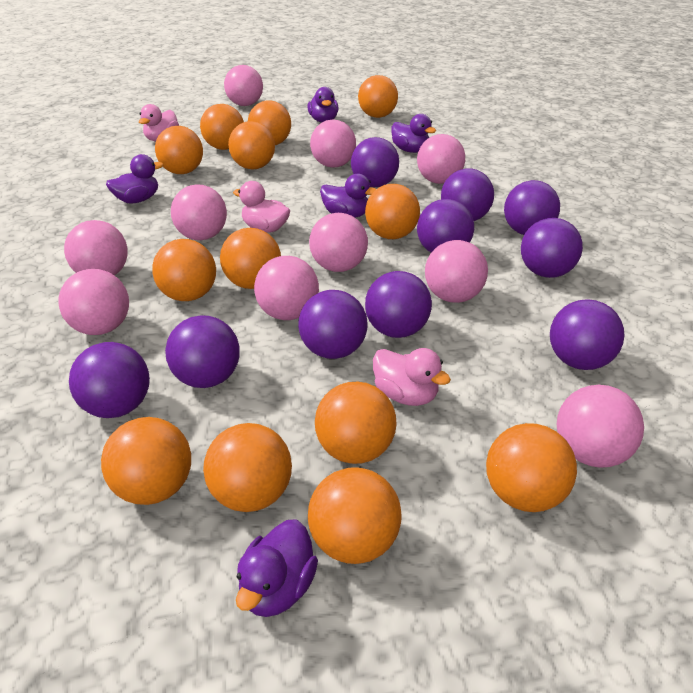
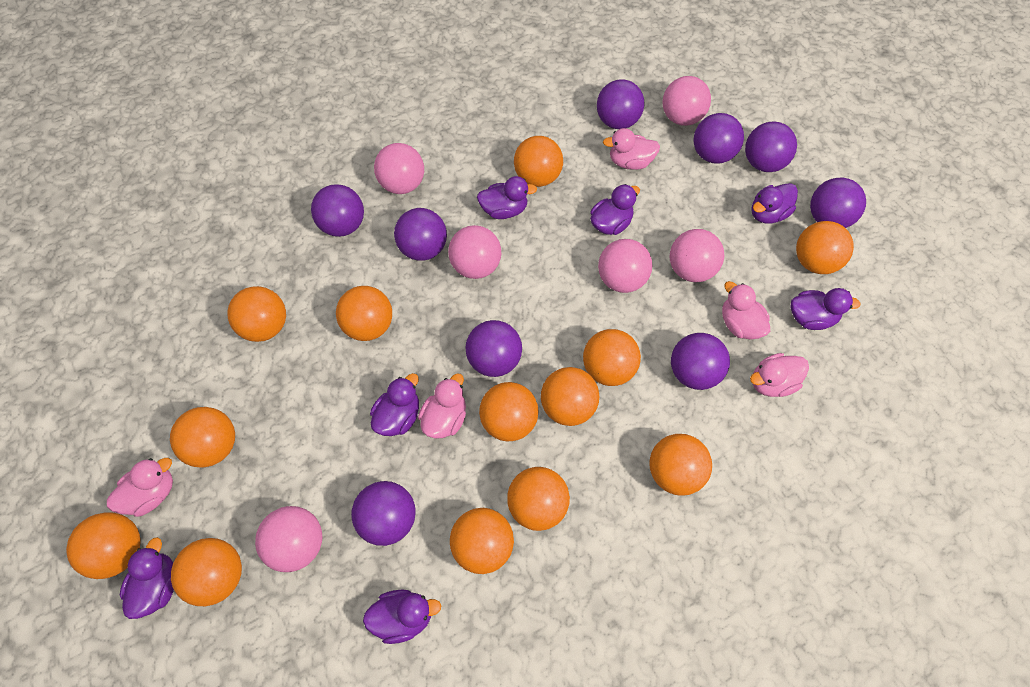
pink ball: [58,269,129,335] [64,220,127,275] [171,184,227,240] [224,65,263,106] [254,256,319,320] [309,213,368,272] [310,119,356,168] [417,134,465,184] [425,240,488,303] [556,385,644,468] = 10 -> [255,506,322,572] [374,143,424,194] [448,225,501,279] [598,239,652,293] [663,76,711,126] [670,229,724,282] = 6
pink duck: [139,104,179,142] [233,181,290,233] [373,348,451,406] = 3 -> [107,458,173,517] [418,373,466,439] [603,128,660,170] [722,281,770,340] [750,353,809,397] = 5
purple ball: [69,342,150,418] [165,315,240,388] [298,290,368,359] [351,137,399,187] [365,271,432,338] [417,199,474,253] [441,168,494,221] [504,180,560,235] [521,218,583,278] [550,299,624,370] = 10 -> [311,184,364,237] [351,481,416,546] [394,208,447,261] [465,320,522,377] [597,79,644,129] [671,333,730,390] [693,113,744,164] [745,121,797,172] [810,178,866,228] = 9
purple duck: [106,154,163,204] [236,519,318,617] [307,87,339,123] [320,174,376,218] [391,114,436,153] = 5 -> [120,537,174,619] [363,590,441,644] [370,373,419,436] [477,176,537,219] [590,184,640,235] [751,183,798,223] [790,288,861,330] = 7

